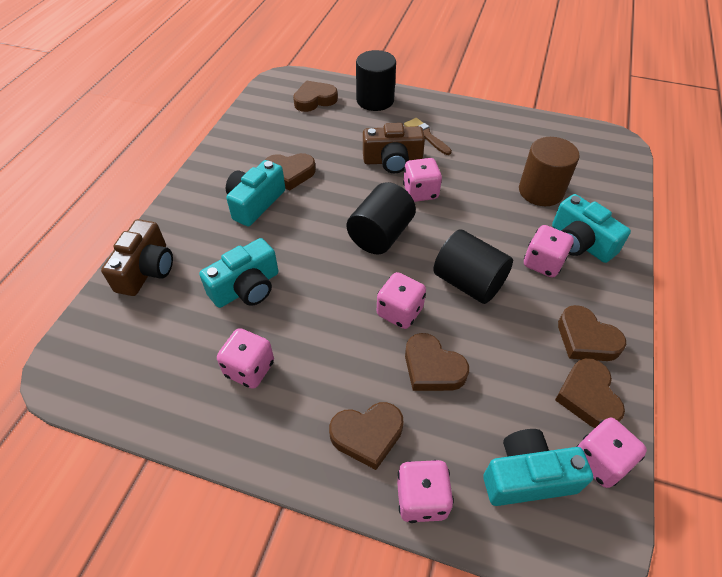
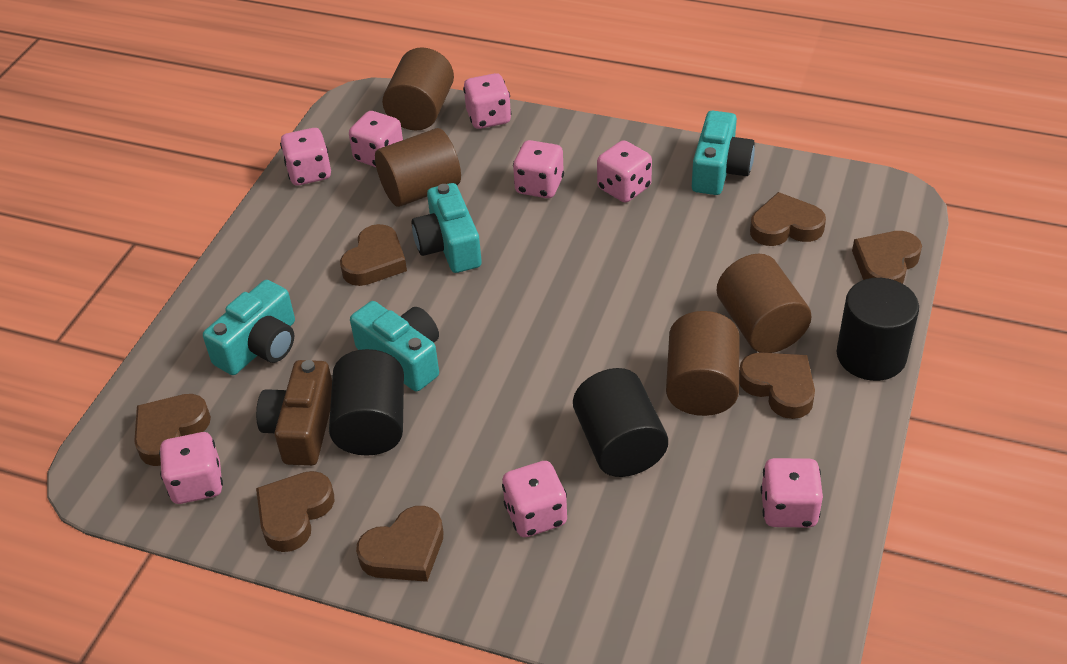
brown brush: [404,118,452,155] = 1 -> none = 0
brown camera: [101,219,173,296] [363,123,425,173] = 2 -> [256,360,332,466] = 1
brown cylinder: [519,137,580,206] = 1 -> [375,128,461,207] [382,47,454,131] [666,311,740,416] [717,253,812,353] = 4
brown heart: [265,153,316,191] [293,81,338,112] [329,402,404,470] [405,333,469,391] [555,358,625,428] [558,305,626,361] = 6 -> [134,394,211,466] [256,471,334,552] [340,224,407,286] [356,506,443,582] [739,352,815,419] [750,192,826,246] [852,231,922,284] = 7
pink dice: [217,328,274,389] [377,272,426,329] [397,460,454,523] [403,158,442,202] [524,225,574,278] [576,418,647,488] = 6 -> [159,432,223,504] [280,128,331,185] [349,111,403,167] [463,73,511,129] [502,461,567,537] [513,140,564,198] [597,140,652,203] [761,458,823,528] = 8

